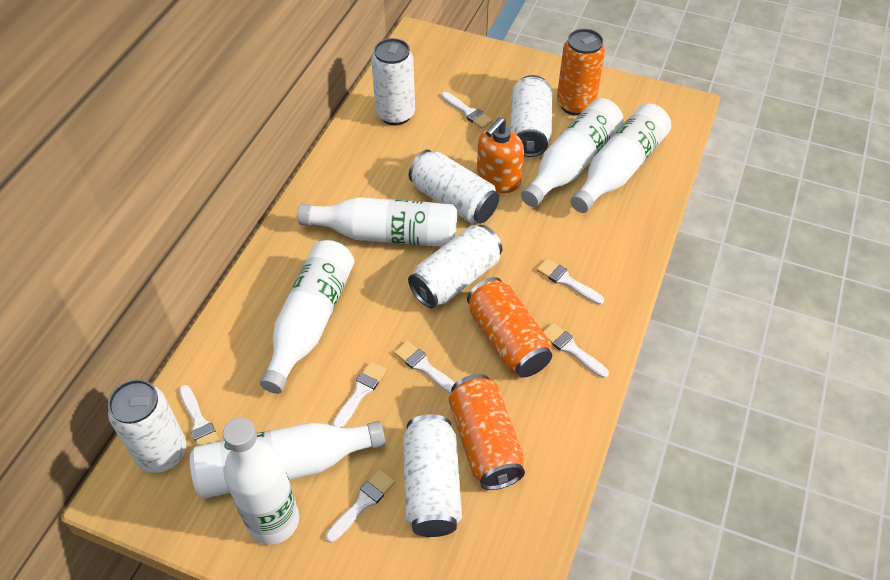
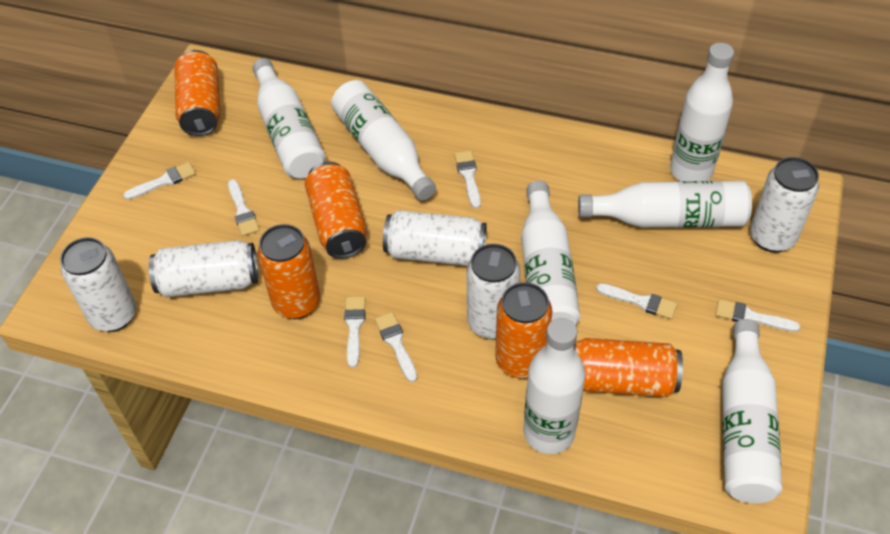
orange can: [449,374,525,490] [467,277,552,377] [557,29,605,116] = 3 -> [174,50,220,136] [257,224,320,319] [305,162,367,259] [495,282,552,378] [573,338,683,397] = 5
orange soap dispenser: [477,117,524,193] = 1 -> none = 0
white bottle: [190,421,385,499] [223,417,299,545] [260,240,354,394] [298,197,457,247] [521,98,624,207] [570,103,671,213] = 6 -> [252,58,326,179] [331,80,436,201] [521,181,580,325] [524,318,585,454] [578,181,752,228] [670,43,734,181] [722,319,782,503] = 7
white can: [108,379,186,473] [371,38,415,126] [403,414,462,537] [408,225,503,308] [409,150,499,223] [510,75,552,157] = 6 -> [60,237,136,332] [149,240,258,297] [383,210,487,266] [467,244,521,339] [750,157,819,252] = 5

